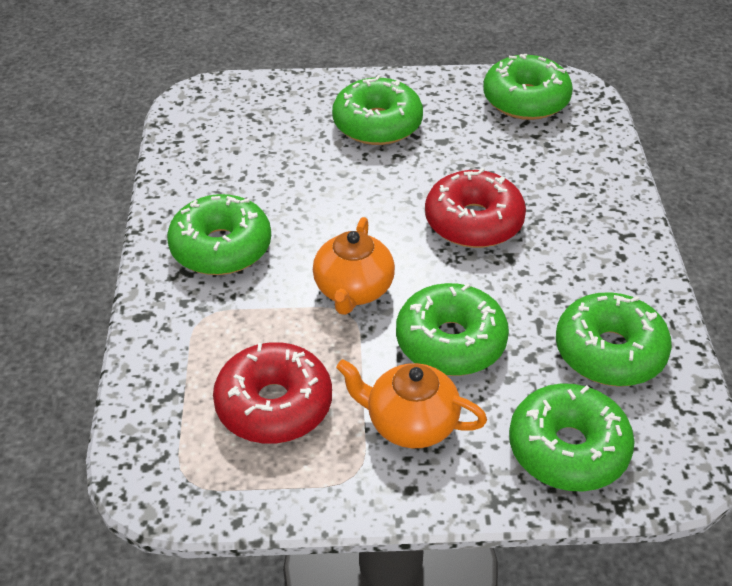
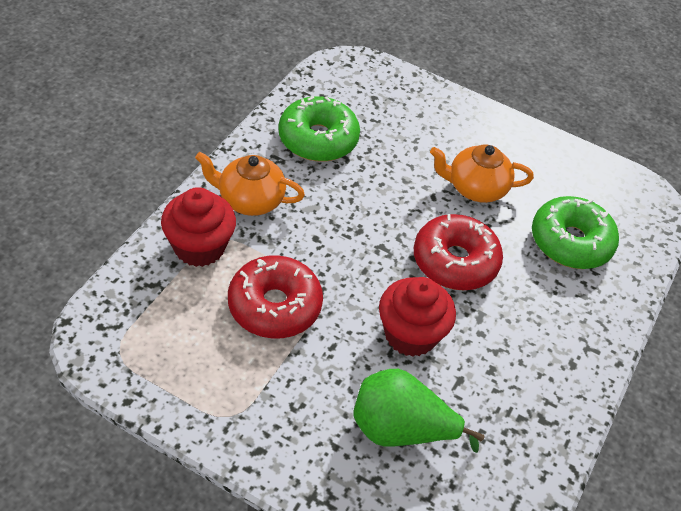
green donut: [167,194,271,275] [332,75,423,145] [396,283,509,376] [483,54,573,120] [509,383,635,492] [556,292,672,386] = 6 -> [278,96,360,162] [532,196,619,269] = 2
green pear: none = 0 -> [353,369,484,453] = 1
red cupcake: none = 0 -> [161,187,236,267] [379,277,456,357] = 2

